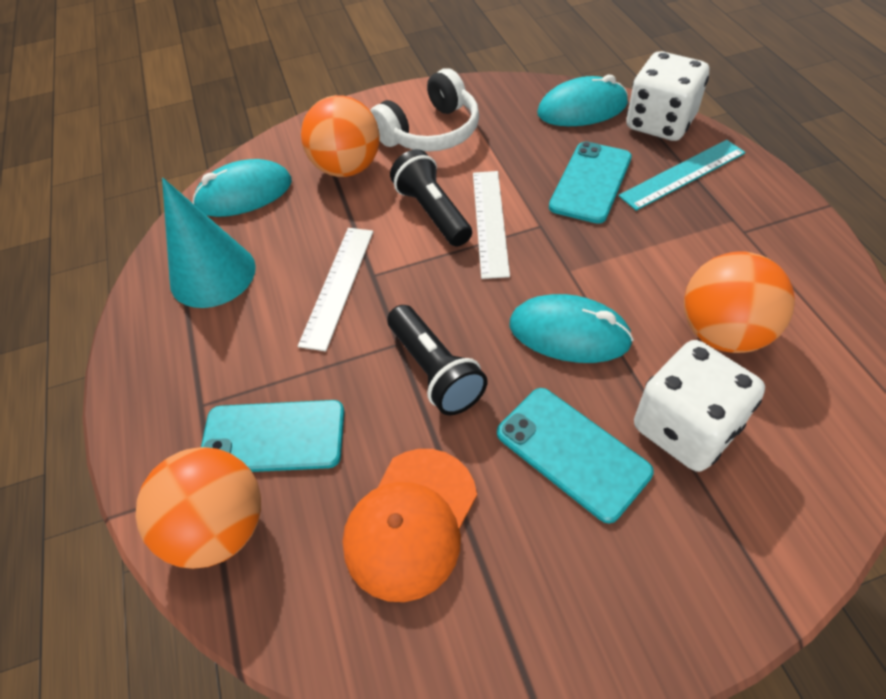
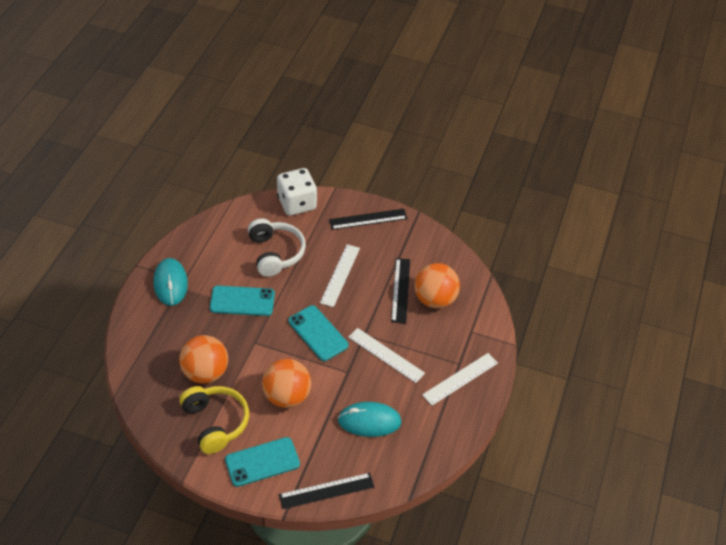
black flashlight: [387,305,488,415] [390,149,472,246] = 2 -> none = 0
black ruler: none = 0 -> [279,473,374,509] [329,209,407,230] [391,258,410,324] = 3
orange cap: [342,449,477,602] = 1 -> none = 0
turquoise cone: [162,178,256,308] = 1 -> none = 0
turquoise mouse: [193,159,292,217] [510,294,634,363] [537,75,628,126] = 3 -> [154,258,188,306] [338,402,402,437] = 2
turquoise ruler: [619,140,746,211] = 1 -> none = 0
white dice: [626,51,709,141] [634,340,765,472] = 2 -> [277,168,317,216] = 1
white ruler: [298,228,373,351] [473,171,510,279] = 2 -> [320,244,360,307] [348,328,425,383] [422,353,498,406] = 3
yellow headphones: none = 0 -> [179,386,249,454] = 1

